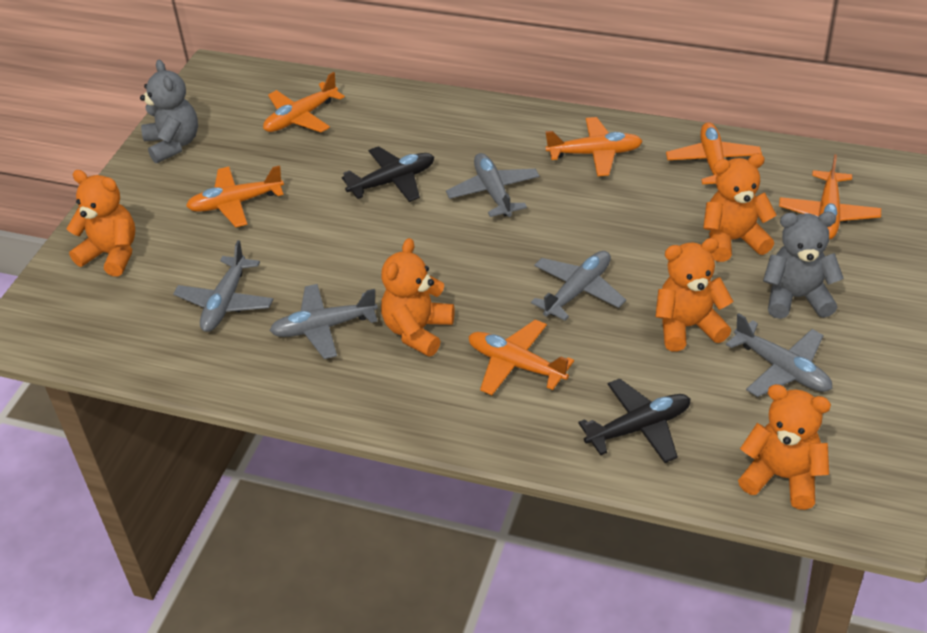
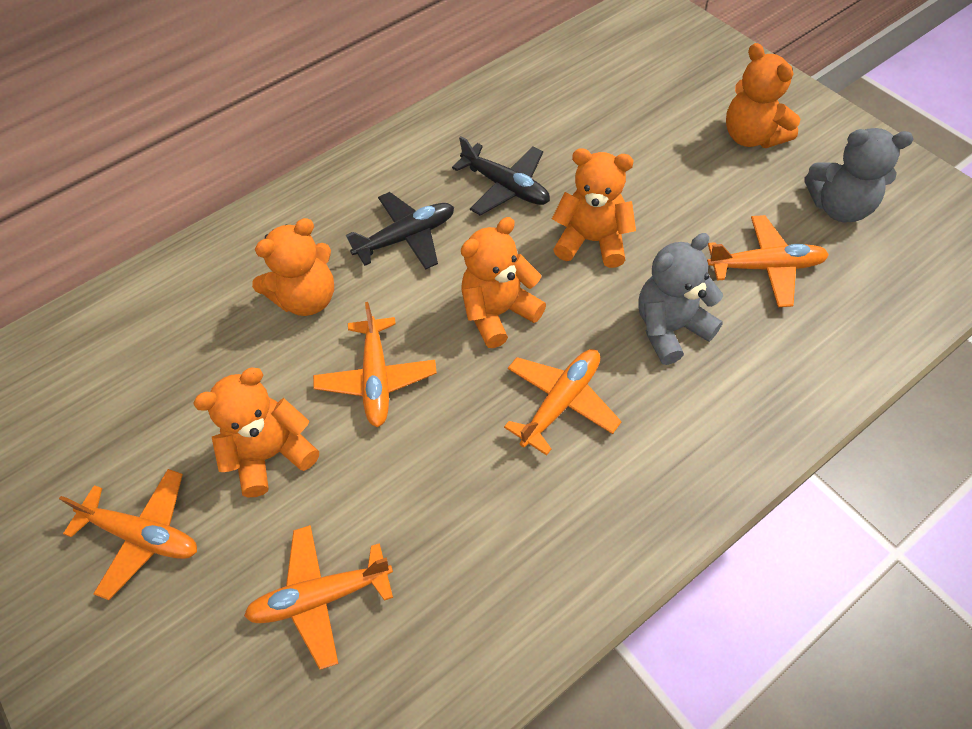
grey plane: [173,240,273,332] [270,284,378,359] [446,153,540,217] [531,251,626,321] [726,313,832,397] = 5 -> none = 0
orange plane: [186,165,284,227] [263,72,345,132] [468,319,574,395] [545,117,643,176] [666,122,762,184] [779,154,881,240] = 6 -> [59,469,197,600] [244,525,393,670] [313,302,437,427] [504,349,622,456] [707,215,829,307] = 5

